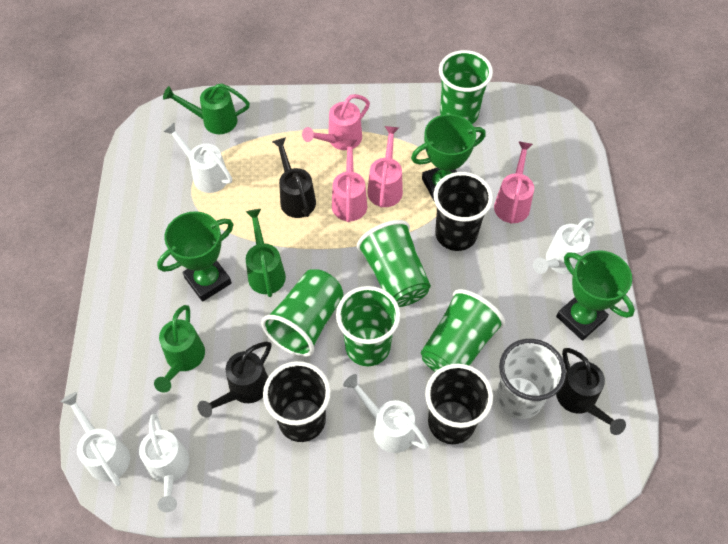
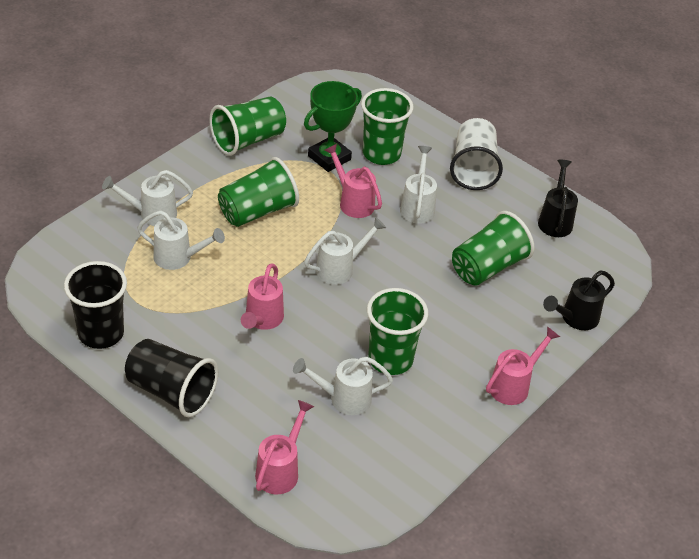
black cup: [263,361,331,442] [425,364,493,444] [434,172,493,251] = 3 -> [64,261,127,349] [125,339,218,417] = 2
black watering can: [198,342,271,418] [272,137,316,218] [556,348,626,435] = 3 -> [538,160,578,237] [543,271,615,330] = 2
green trophy: [157,211,233,302] [411,114,486,202] [556,250,635,341] = 3 -> [304,81,362,172] = 1
green watering can: [154,305,205,393] [163,83,250,134] [246,209,286,297] = 3 -> none = 0

